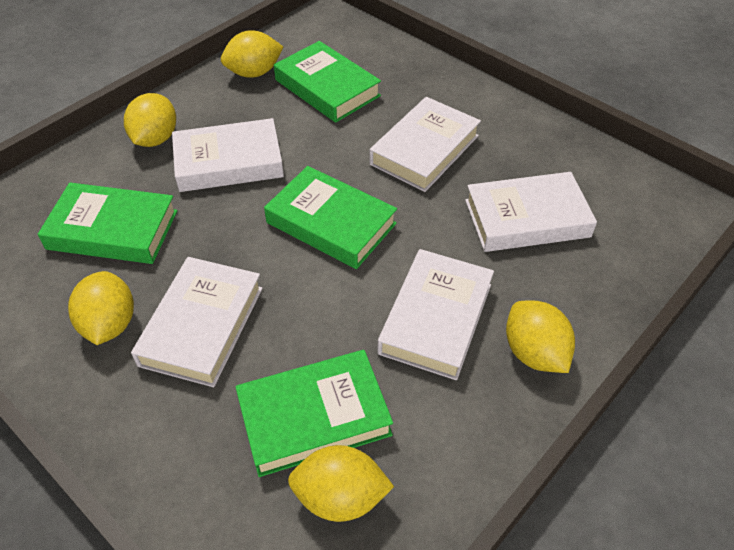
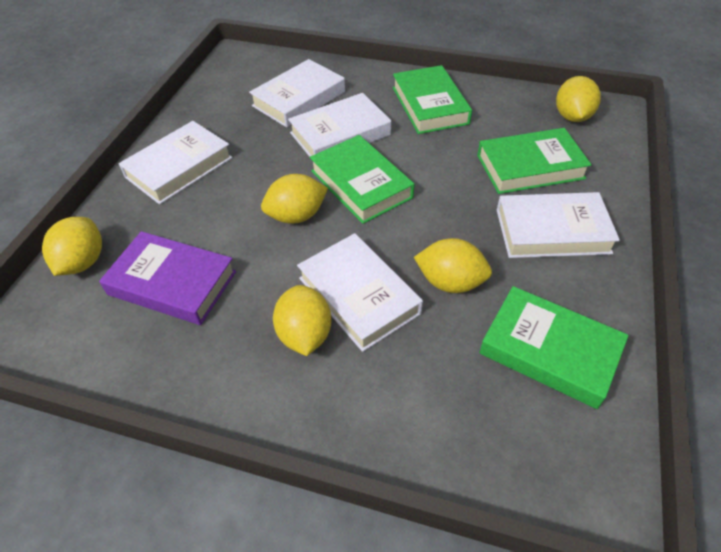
purple book: none = 0 -> [99,231,236,325] = 1

